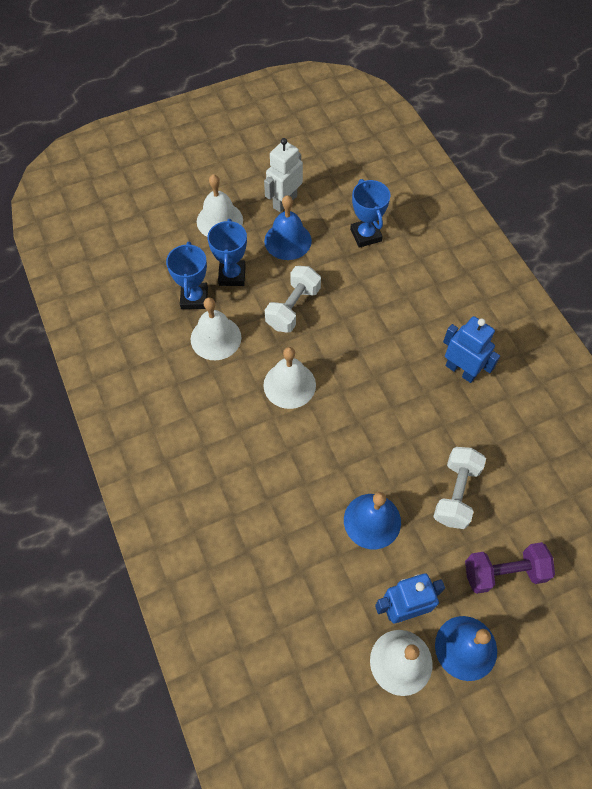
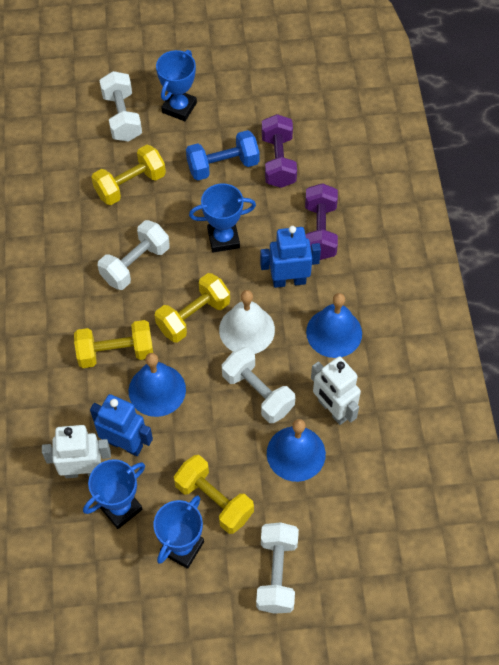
blue dumbbell: none = 0 -> [186,130,260,180] = 1
blue trophy: [166,242,208,309] [207,219,247,286] [350,179,391,248] = 3 -> [83,459,145,529] [154,495,204,569] [156,50,197,121] [189,183,256,253] = 4
purple dumbbell: [465,542,555,594] = 1 -> [262,114,297,188] [305,183,338,260] = 2
white bell: [191,297,241,360] [197,174,243,237] [264,347,316,409] [370,630,433,696] = 4 -> [219,290,275,354] = 1
white dumbbell: [265,266,321,333] [433,447,486,529] = 2 -> [98,220,170,290] [99,71,142,142] [222,347,295,423] [256,522,299,614] = 4
white robot: [264,138,303,212] = 1 -> [42,425,111,478] [311,356,361,425] = 2
yellow dumbbell: none = 0 -> [74,320,153,368] [91,145,166,205] [155,273,230,343] [174,455,254,534] = 4

